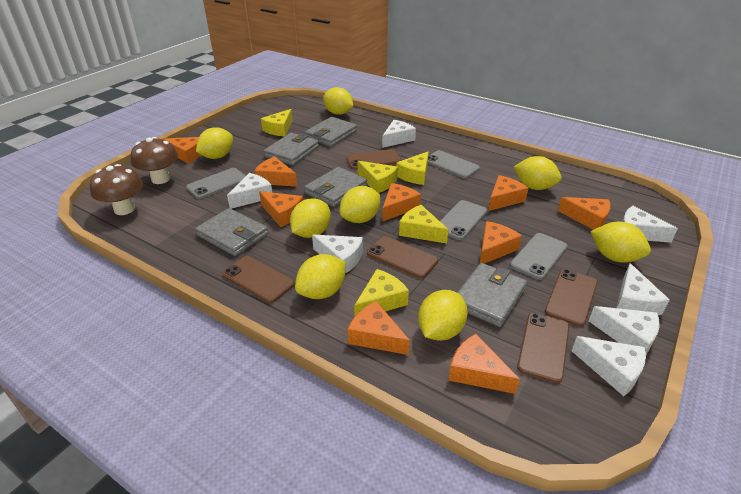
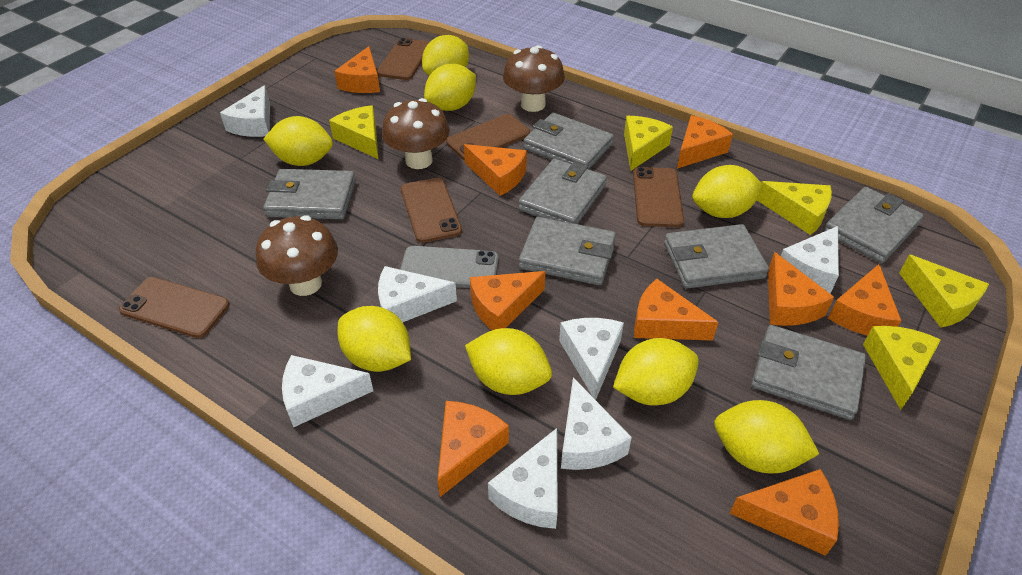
brown mushroom: [90,164,143,215] [131,137,178,184] = 2 -> [256,215,338,296] [382,98,450,169] [503,45,565,112] = 3
grey phone: [186,168,246,199] [428,150,480,179] [440,200,488,240] [510,233,568,280] = 4 -> [400,246,499,288] = 1
grey wallet: [195,208,268,256] [264,133,319,165] [304,167,367,207] [305,117,357,147] [457,263,527,327] = 5 -> [263,169,356,219] [519,159,607,224] [519,217,616,285] [524,113,614,169] [664,224,769,289] [751,325,866,420] [823,187,924,263] = 7

